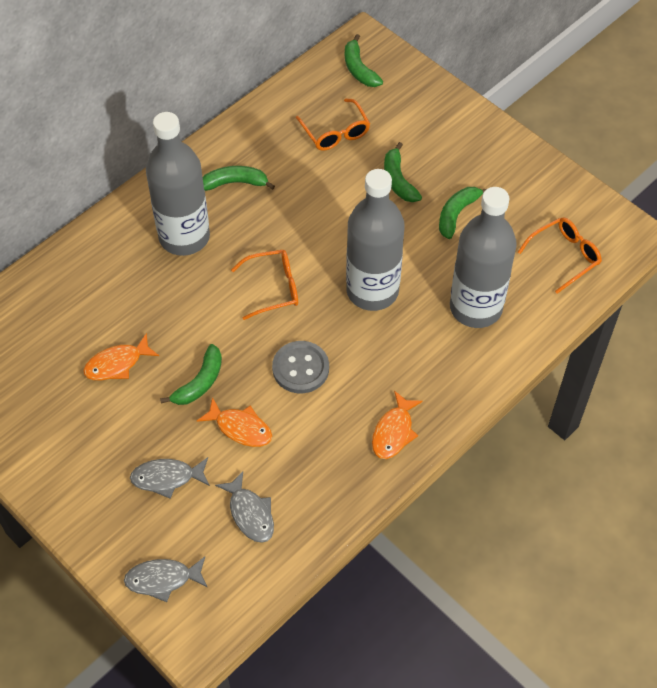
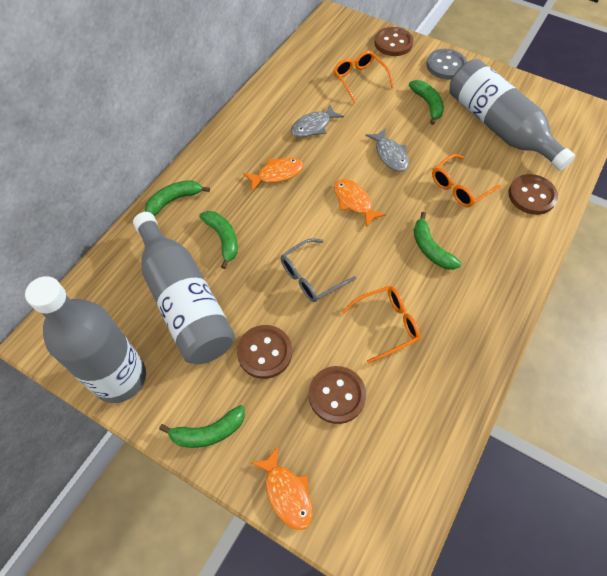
brown button: none = 0 -> [237,325,292,379] [309,366,366,424] [374,27,413,56] [508,174,558,215] = 4
grey fish: [124,557,208,602] [130,457,210,499] [215,471,274,543] = 3 -> [291,105,344,137] [365,128,409,172] = 2
grey glasses: none = 0 -> [281,238,356,302] = 1

